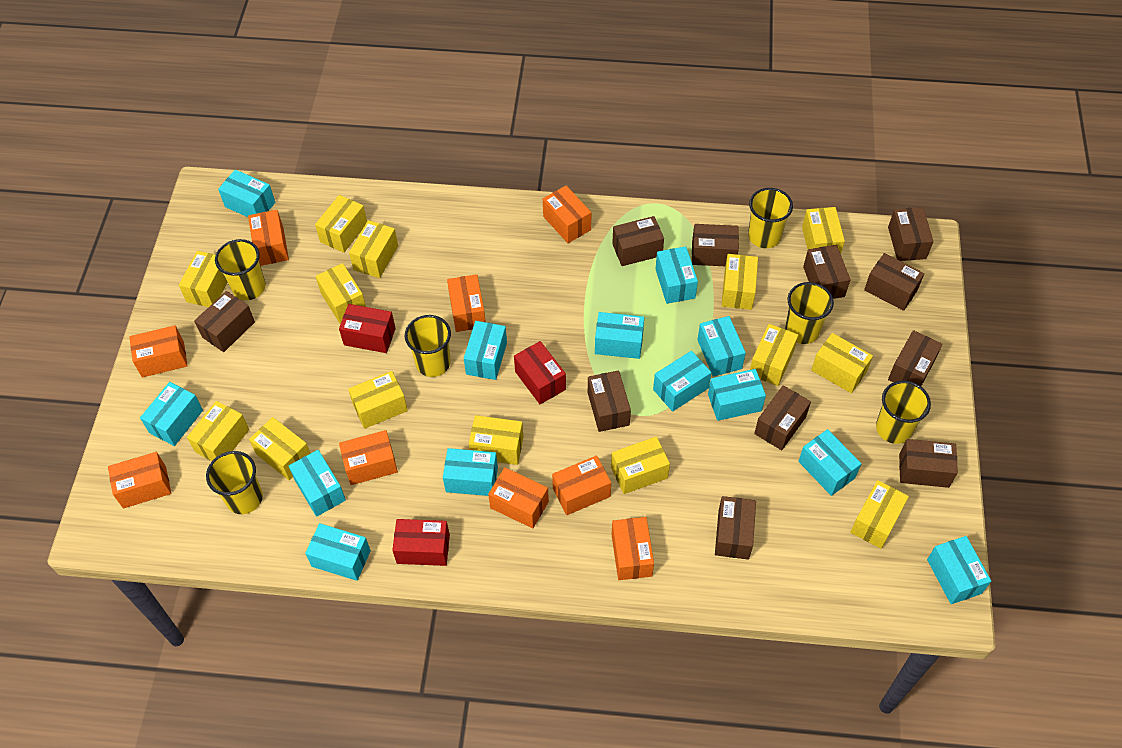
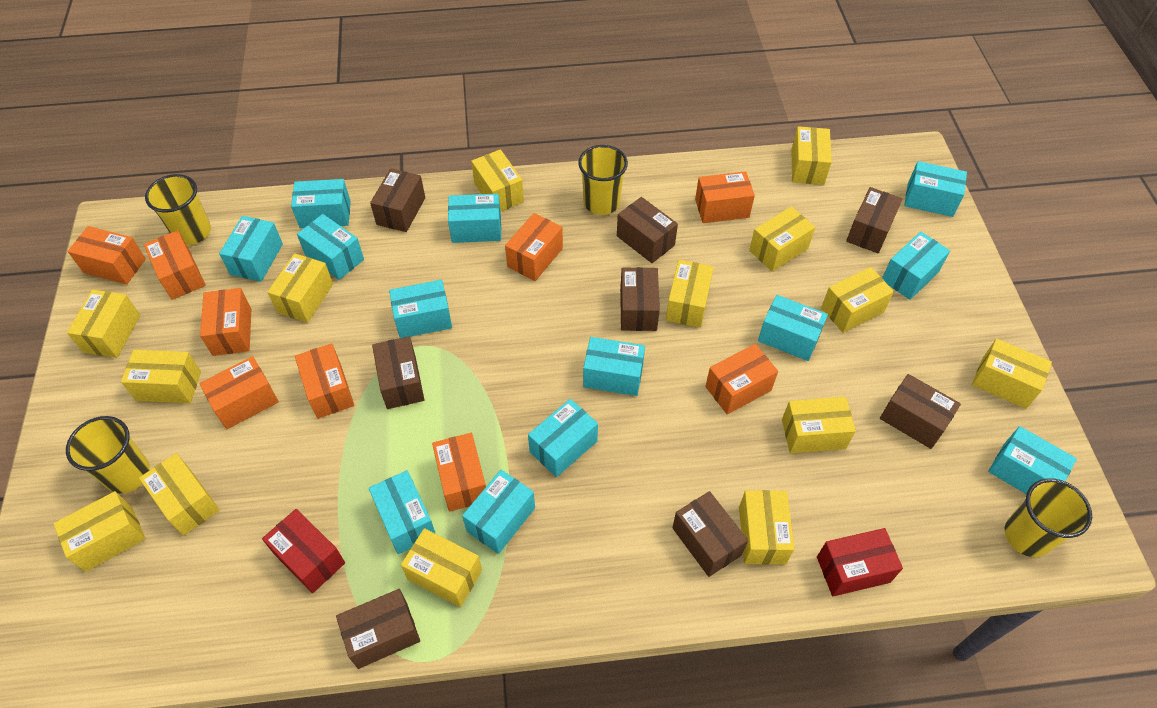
brown box: [194,291,255,352] [588,370,631,432] [612,216,664,266] [692,224,739,266] [715,496,756,560] [754,385,811,450] [803,245,851,299] [864,253,924,311] [888,207,934,261] [888,330,943,386] [899,439,958,488] = 11 -> [336,589,420,669] [370,168,425,232] [372,336,425,409] [617,197,678,263] [620,267,660,331] [672,491,748,577] [846,187,902,253] [880,374,961,449] = 8
red box: [339,304,396,353] [392,519,450,566] [514,341,566,404] = 3 -> [262,509,345,593] [817,528,903,596] = 2
yellow cup: [206,451,263,514] [215,239,266,300] [405,315,451,377] [748,188,793,248] [785,282,834,344] [876,381,931,444] = 6 -> [66,416,150,494] [145,174,211,245] [578,145,628,215] [1005,478,1092,557] = 4

